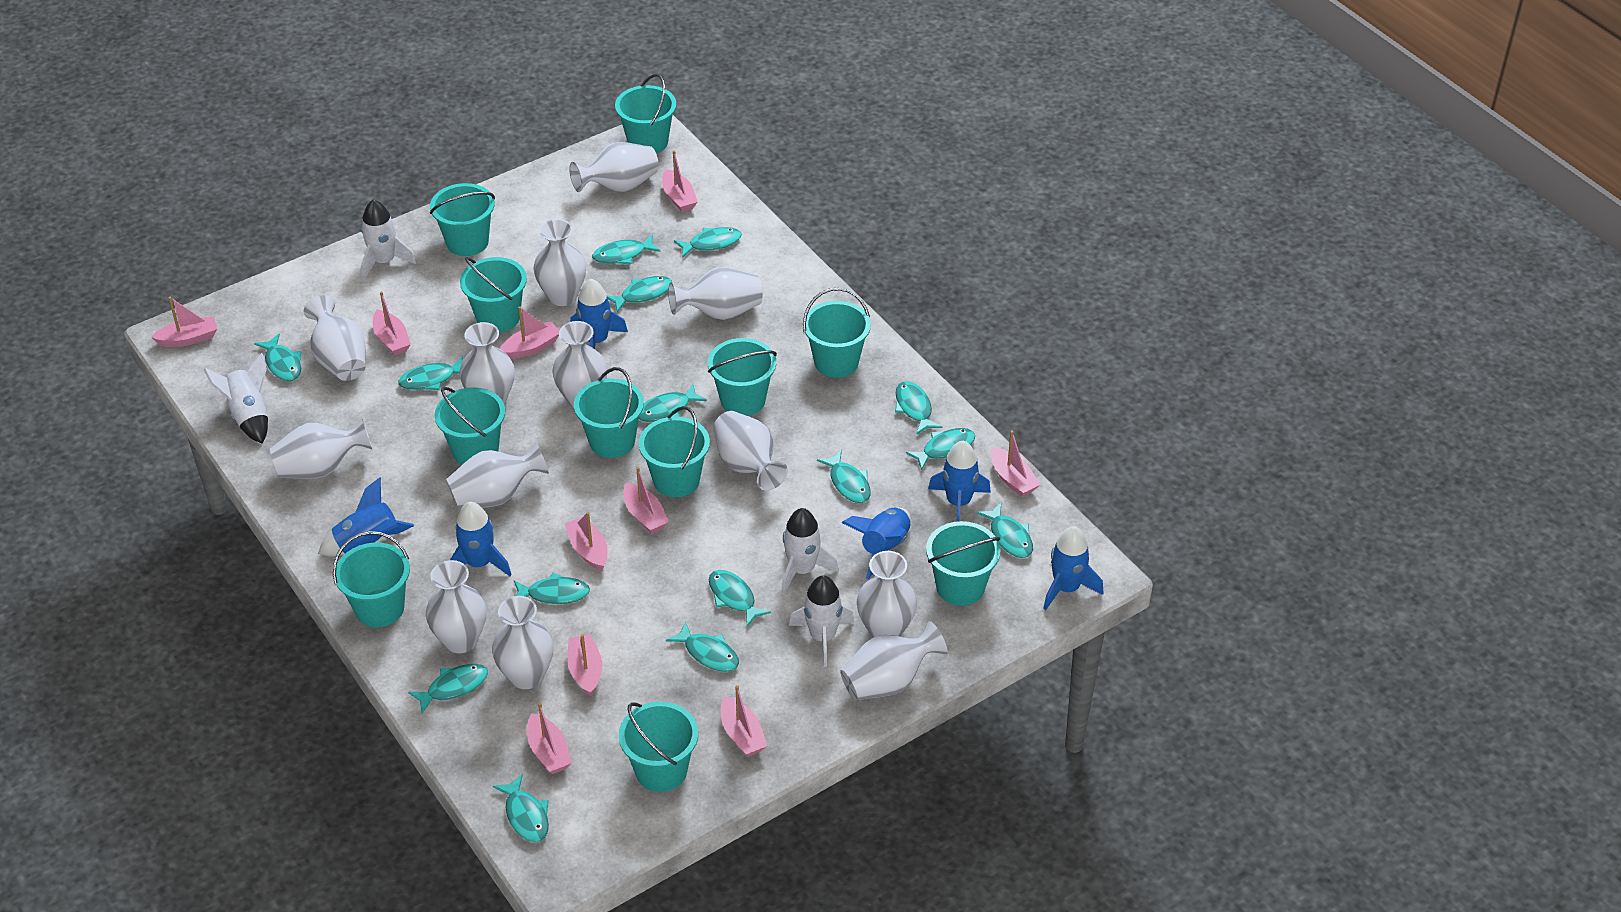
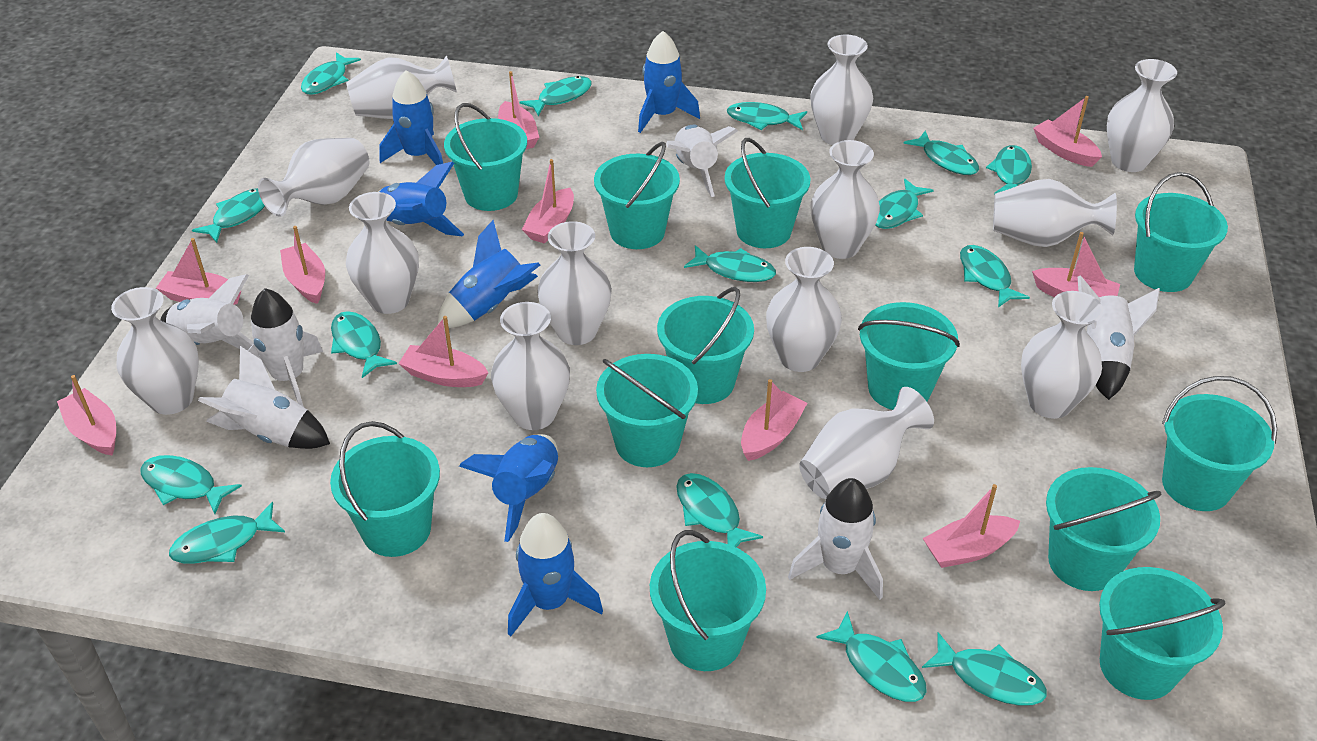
turquoise bucket: [333,531,410,627] [430,183,495,256] [435,387,505,465] [460,257,527,332] [574,367,644,458] [615,74,676,153] [619,702,698,792] [639,406,710,497] [708,338,777,416] [803,288,871,378] [926,521,1001,606] = 11 -> [330,421,440,557] [444,103,527,211] [594,142,680,249] [596,354,698,467] [650,530,766,671] [657,287,754,404] [725,138,811,248] [858,302,960,410] [1046,467,1161,591] [1099,567,1225,700] [1134,172,1228,292] [1162,376,1277,511] = 12
white rocket: [203,353,268,443] [361,199,416,280] [782,508,839,594] [789,575,855,667] = 4 -> [161,274,254,350] [198,346,330,449] [247,288,323,407] [666,125,738,197] [788,478,883,600] [1078,275,1160,400] = 6

